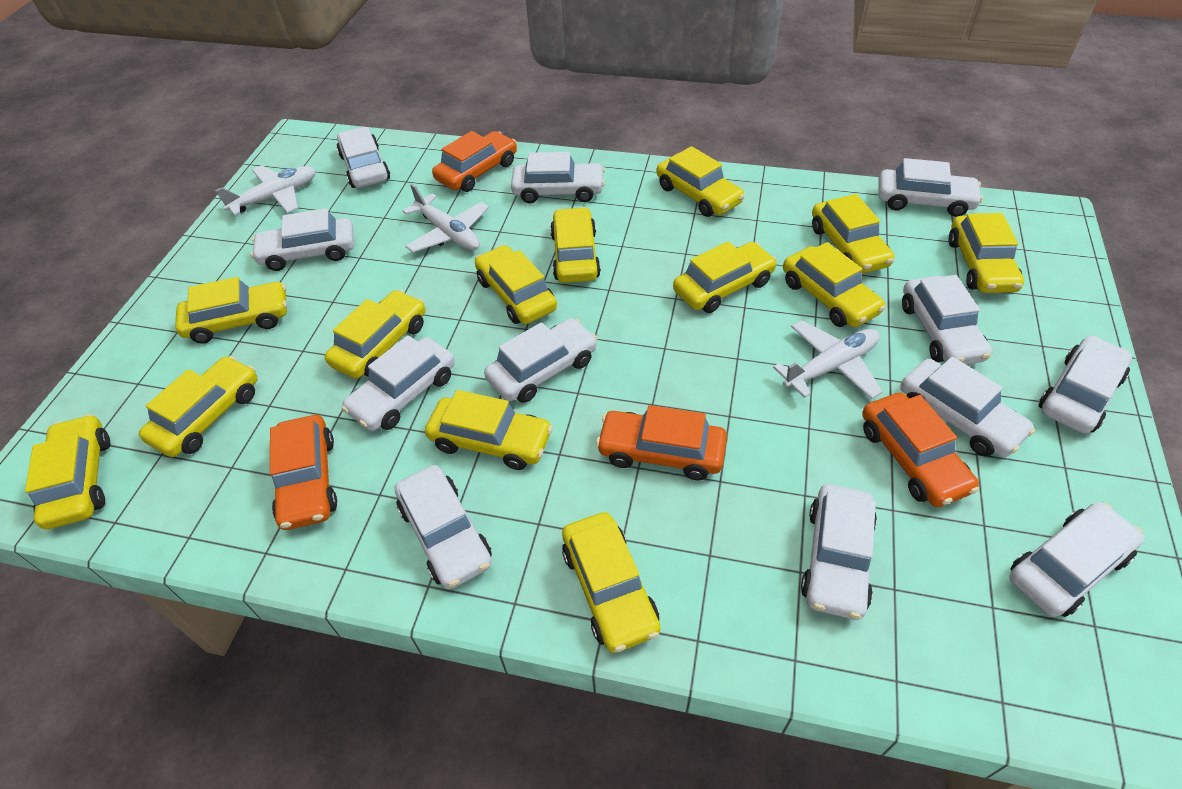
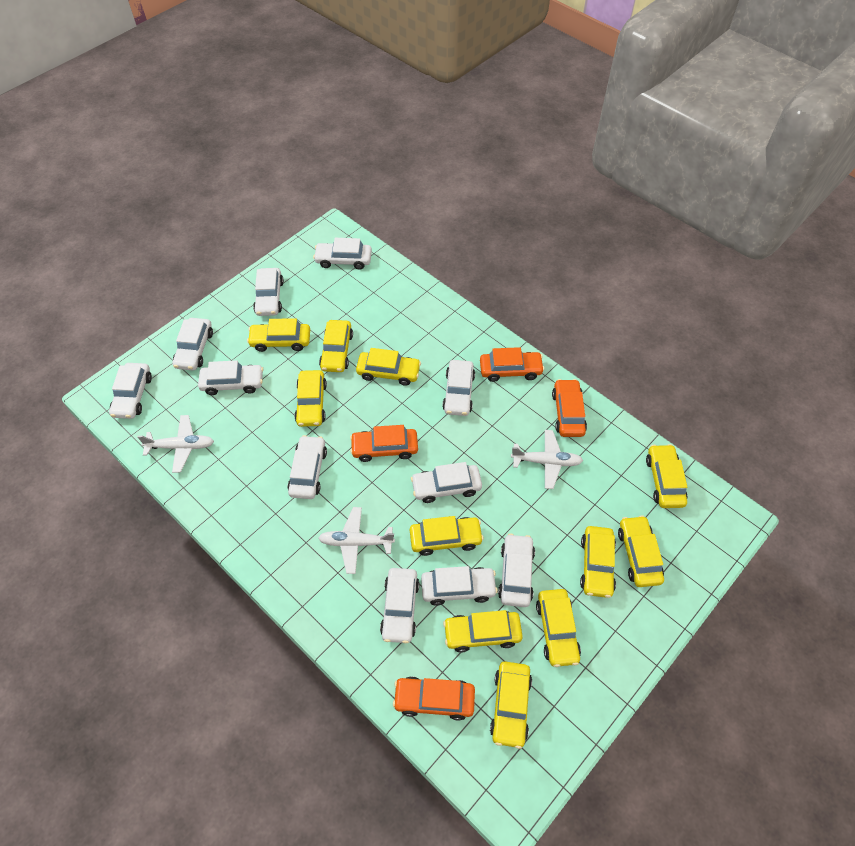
white car: [251,208,354,271] [337,127,390,188] [341,335,455,431] [395,465,492,589] [484,318,597,403] [511,152,605,203] [801,484,877,620] [878,158,983,217] [900,357,1035,457] [902,275,992,364] [1009,502,1144,617] [1039,335,1132,434] = 12 -> [109,363,152,419] [172,318,213,370] [198,360,263,395] [253,268,284,316] [287,435,327,499] [313,238,372,270] [380,568,419,643] [411,462,482,503] [421,566,498,606] [442,360,475,416] [498,533,535,607] = 11
yellow car: [25,414,110,529] [139,356,258,457] [175,277,287,344] [325,290,425,379] [425,390,553,470] [475,245,557,324] [550,207,601,283] [562,512,660,653] [657,146,745,217] [673,241,777,313] [783,242,886,327] [812,194,894,274] [948,213,1024,293] = 13 -> [247,318,310,352] [294,370,327,427] [319,320,353,372] [356,348,421,386] [410,516,484,556] [443,610,523,653] [490,662,532,749] [536,589,581,667] [580,526,616,598] [618,515,664,587] [646,444,688,508] = 11

